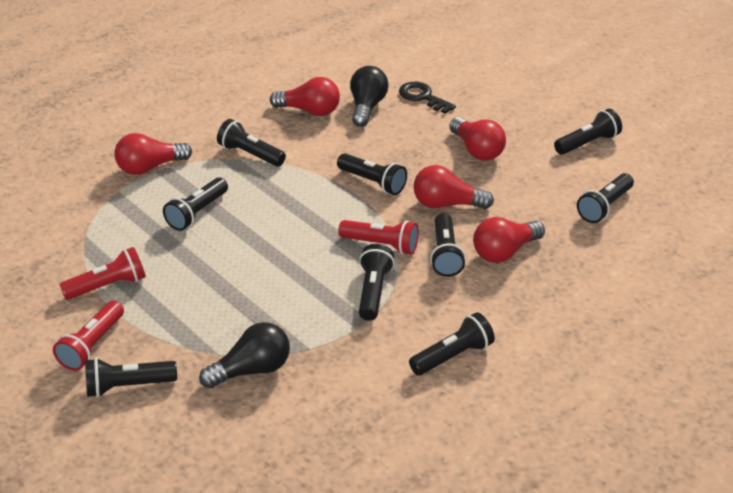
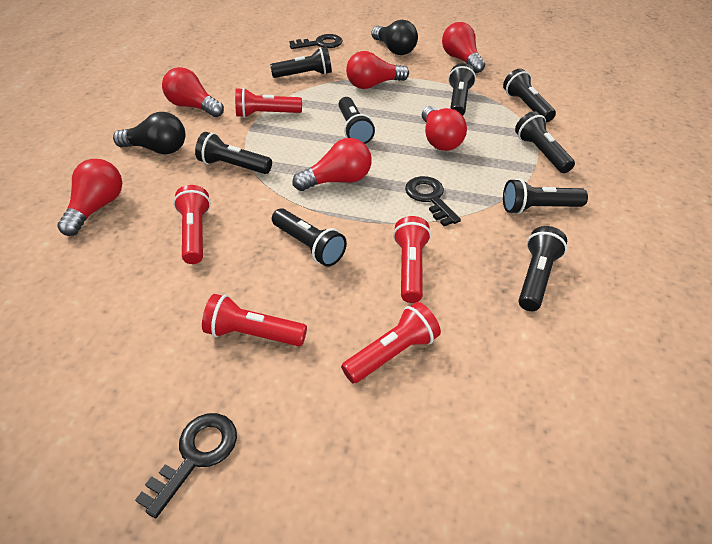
black key: [399,82,456,114] = 1 -> [135,413,237,518] [289,34,343,49] [405,176,461,226] = 3
red flashlight: [53,301,124,371] [59,247,146,300] [338,220,419,255] = 3 -> [173,185,211,264] [202,294,307,346] [235,88,302,118] [341,302,441,384] [393,216,431,303] = 5
red light bulb: [114,133,192,175] [270,77,340,116] [413,165,494,209] [449,117,506,160] [473,217,545,263] = 5 -> [57,159,122,236] [162,67,224,117] [293,138,372,191] [346,51,409,89] [422,106,467,151] [442,22,485,73] = 6

